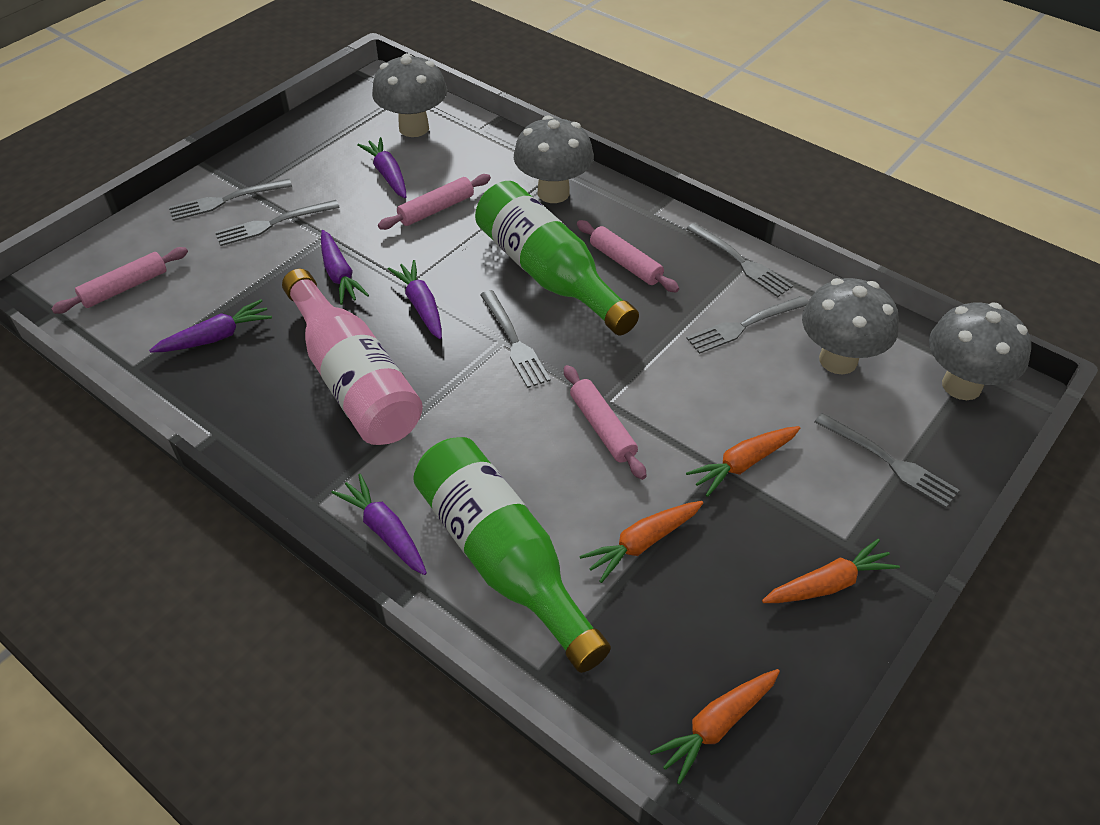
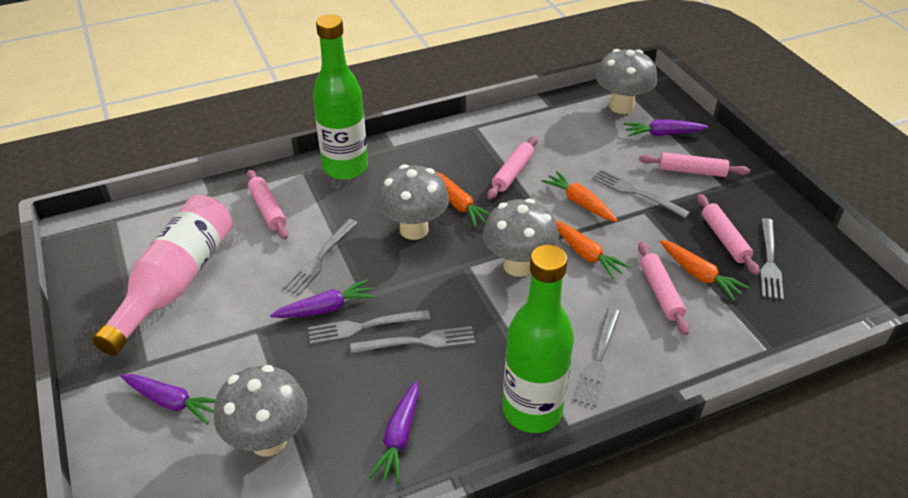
pink rolling pin: [51,247,188,314] [378,174,491,230] [564,365,647,480] [577,220,679,293] = 4 -> [247,170,288,239] [487,136,538,199] [638,242,689,335] [639,152,750,177] [697,194,760,275] = 5
purple carrot: [149,299,272,353] [321,230,369,305] [331,474,427,575] [357,137,406,198] [388,260,442,339] = 5 -> [120,374,216,424] [270,279,375,318] [369,381,419,483] [624,119,708,137] = 4

